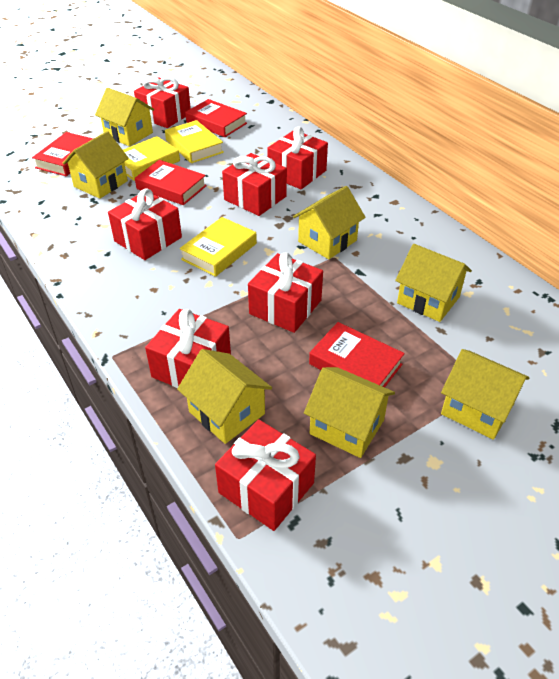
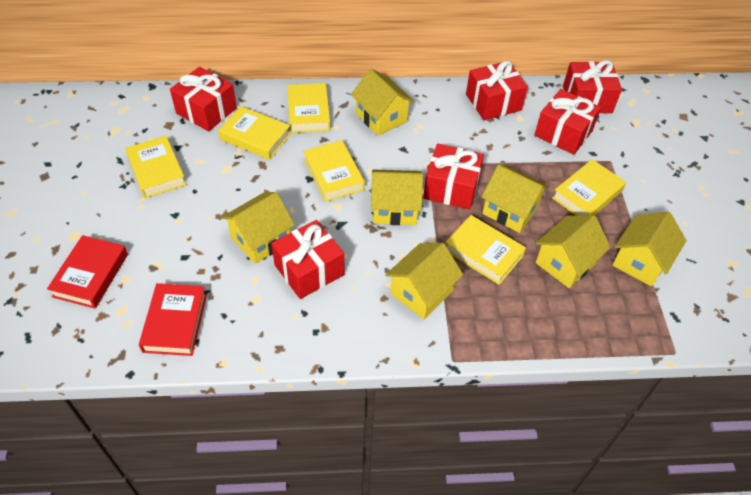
red book: [32,132,93,176] [135,160,207,205] [185,99,247,137] [309,322,405,387] = 4 -> [47,235,128,309] [139,283,207,356] = 2
red gift: [108,189,182,260] [134,77,191,128] [145,309,231,388] [215,419,316,531] [222,153,287,216] [248,253,323,333] [267,126,328,189] = 7 -> [170,67,237,131] [271,220,345,299] [423,143,484,210] [466,61,528,120] [534,89,601,155] [563,60,622,113] = 6
yellow book: [123,136,180,181] [165,120,224,163] [180,217,257,277] = 3 -> [125,136,186,198] [218,106,291,160] [287,83,331,133] [303,140,365,202] [446,215,526,285] [552,159,626,216] = 6

